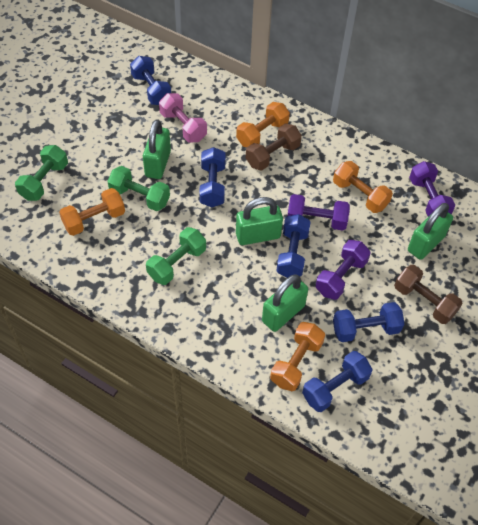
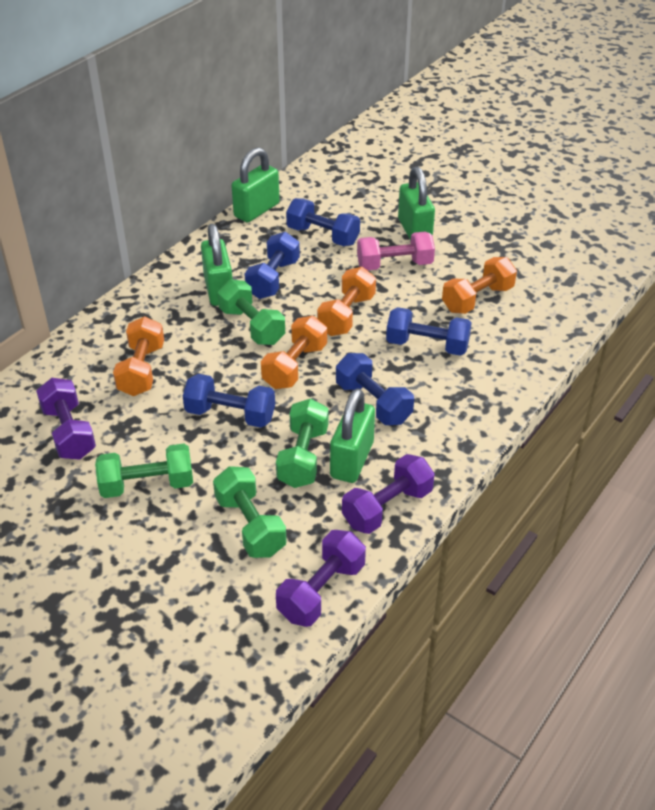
brown dumbbell: [246,123,302,171] [394,265,462,324] = 2 -> none = 0
green dumbbell: [15,145,68,201] [107,166,170,211] [146,227,206,285] = 3 -> [95,444,193,498] [213,466,287,558] [217,279,285,345] [276,399,329,488] = 4

